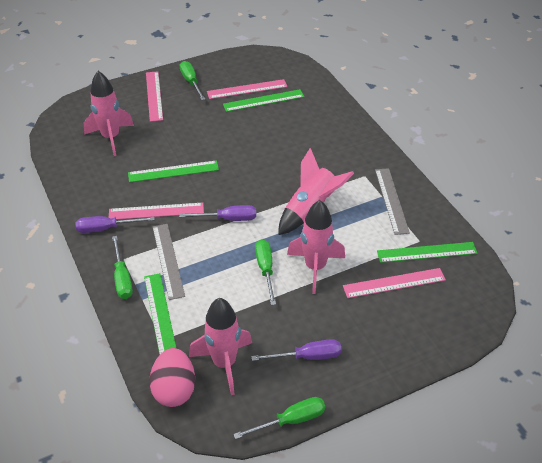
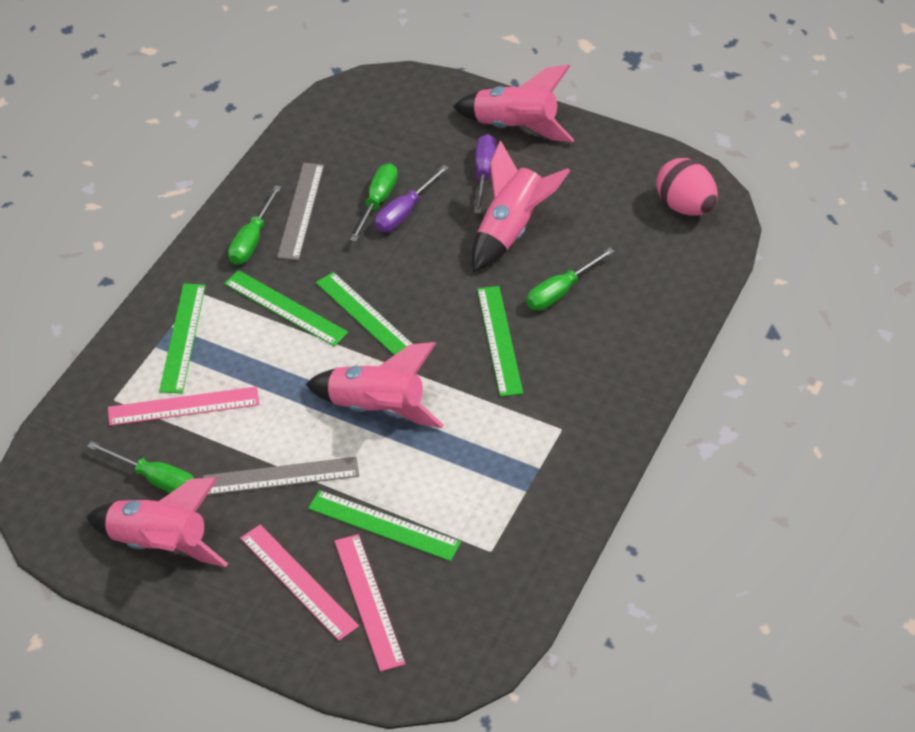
green ruler: [128,160,219,182] [144,273,176,355] [223,89,304,112] [377,242,478,263] = 4 -> [159,284,206,394] [224,270,348,346] [308,490,461,561] [316,272,413,355] [477,286,523,397] = 5
pink ruler: [109,203,204,220] [146,71,163,122] [207,79,288,99] [343,268,446,298] = 4 -> [108,386,260,426] [240,525,359,641] [334,534,406,672] = 3
purple screwdriver: [76,216,155,233] [179,205,256,221] [251,339,342,361] = 3 -> [375,165,449,232] [474,134,497,213] = 2

